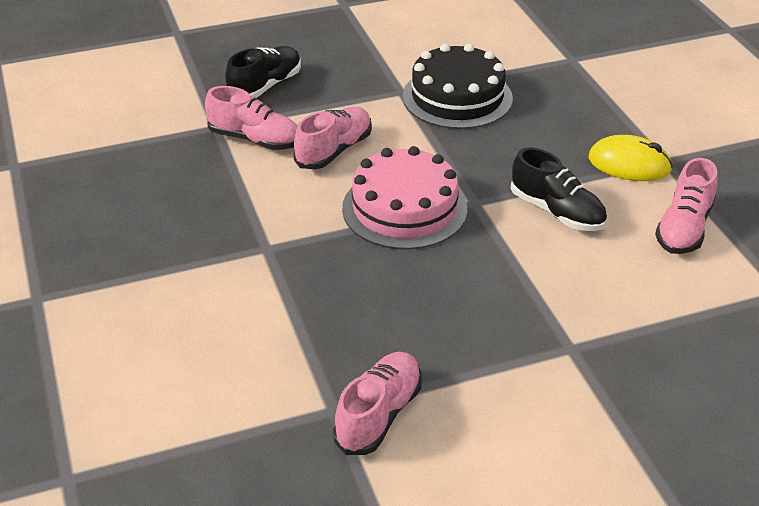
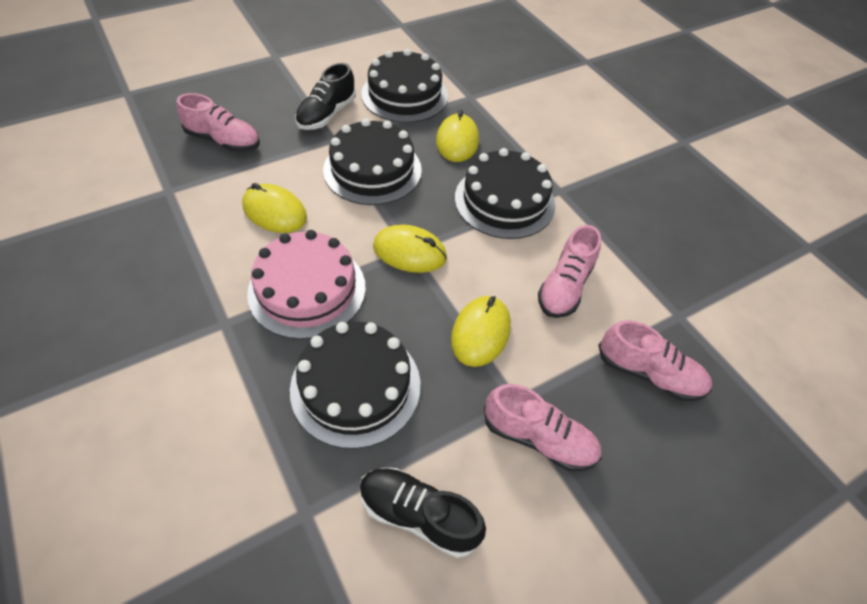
black cake: [402,44,513,129] = 1 -> [290,322,421,449] [323,118,422,205] [361,49,448,123] [455,148,555,239] = 4
yellow mouse: [589,135,673,181] = 1 -> [242,183,307,233] [373,225,447,273] [436,110,479,162] [451,296,511,367] = 4

